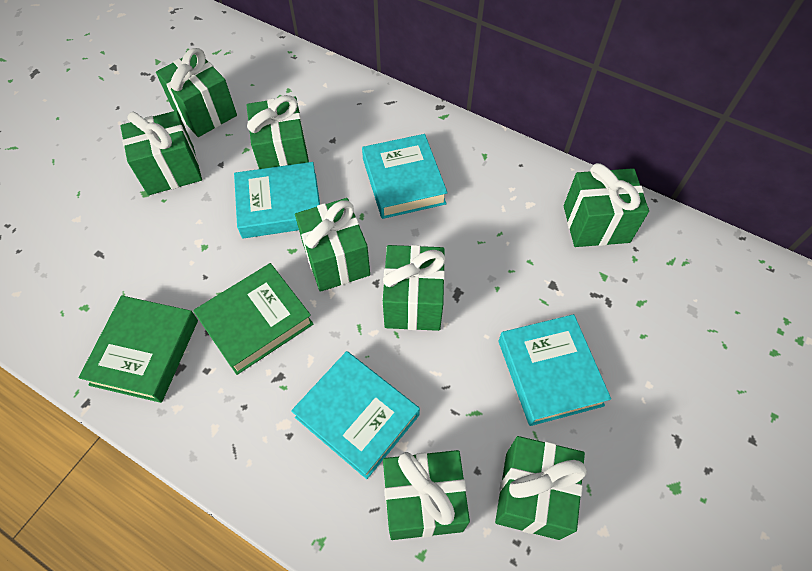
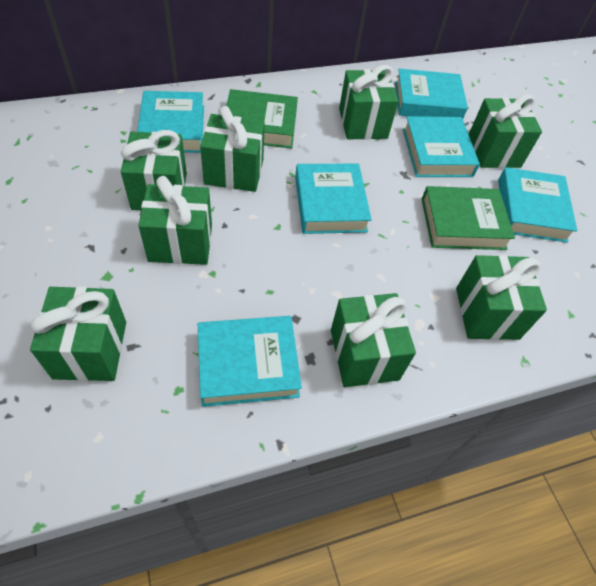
turquoise book: [234,162,320,239] [291,351,420,479] [362,134,448,219] [498,314,611,426] = 4 -> [137,91,204,153] [198,316,302,407] [295,164,372,234] [395,68,468,119] [403,116,480,177] [498,167,578,243] = 6

